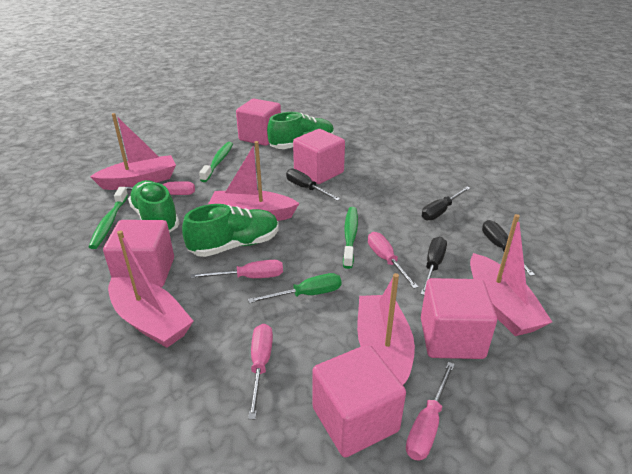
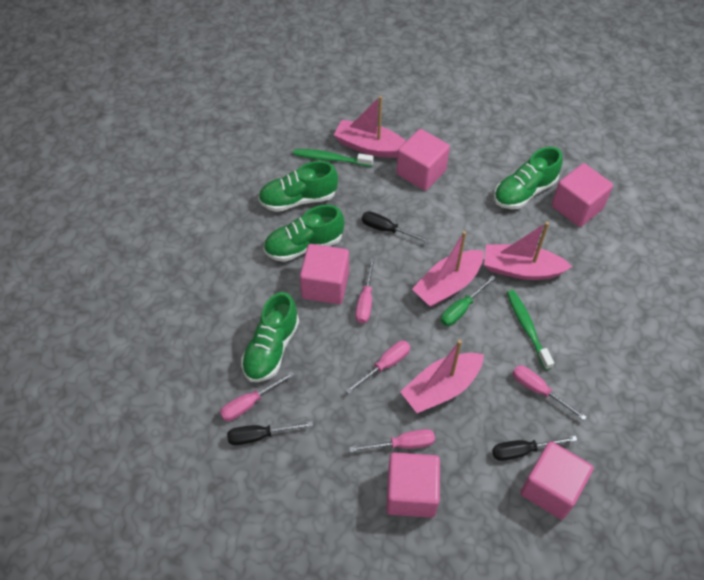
black screwdriver: [286,169,340,201] [421,237,447,295] [422,187,470,220] [482,220,535,276] = 4 -> [227,421,313,445] [362,211,430,243] [492,436,577,461] = 3
green shoe: [128,180,180,233] [182,204,279,257] [267,112,334,149] = 3 -> [241,292,299,382] [258,161,338,212] [263,205,344,262] [494,147,563,209] = 4
green toothbrush: [89,187,128,249] [199,142,233,182] [343,207,358,269] = 3 -> [293,149,373,167] [507,290,554,370] = 2
pink boat: [90,113,176,190] [108,230,193,348] [208,141,299,221] [357,273,415,385] [470,214,552,336] = 5 -> [334,96,406,158] [400,340,484,413] [412,231,484,307] [484,222,572,280] = 4

